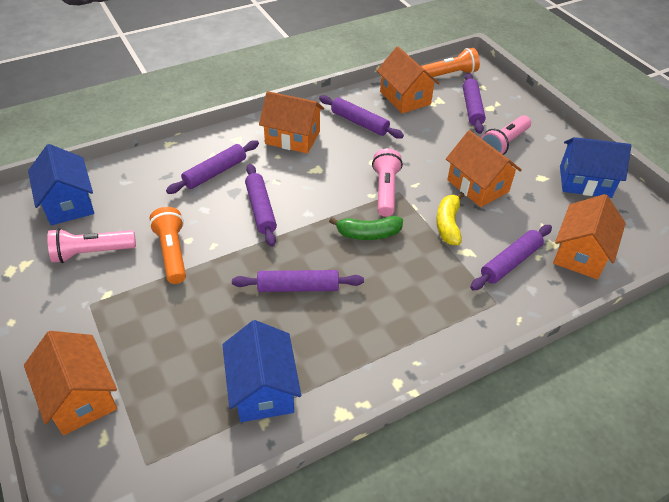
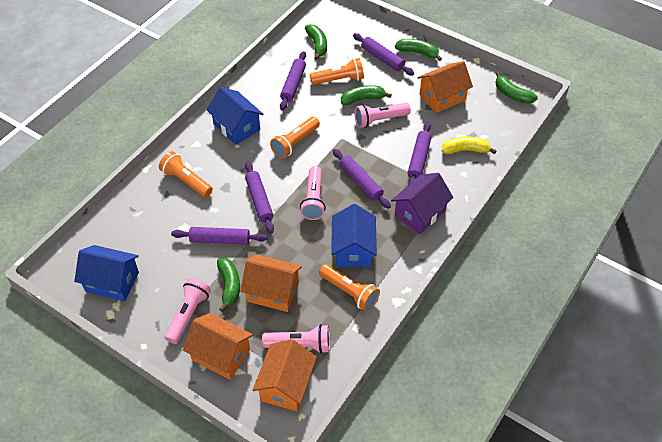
green banana: [329,216,403,240] = 1 -> [217,258,240,312] [305,24,327,60] [341,85,392,105] [395,39,442,61] [496,72,538,104] = 5
orange flashlight: [149,207,186,284] [421,48,480,78] = 2 -> [159,151,213,197] [270,117,320,158] [310,58,364,85] [319,264,380,311] = 4
orange house: [24,331,117,435] [259,91,324,153] [377,47,440,114] [446,130,522,207] [553,194,626,279] = 5 -> [183,313,253,380] [240,255,302,312] [253,339,317,411] [417,61,473,113] = 4
pink flashlight: [47,228,136,263] [372,149,403,217] [481,115,531,155] = 3 -> [165,278,211,344] [262,324,330,354] [300,166,326,220] [355,103,411,128] = 4
purple house: none = 0 -> [391,173,454,234] = 1

